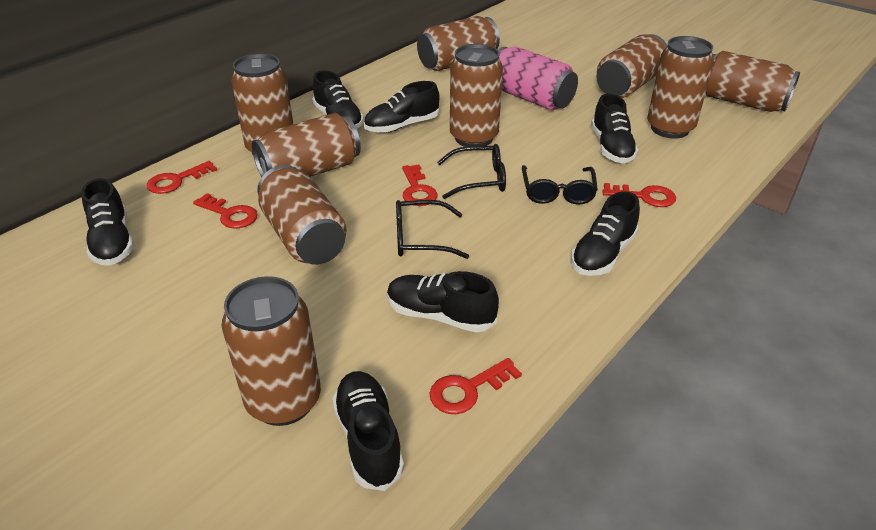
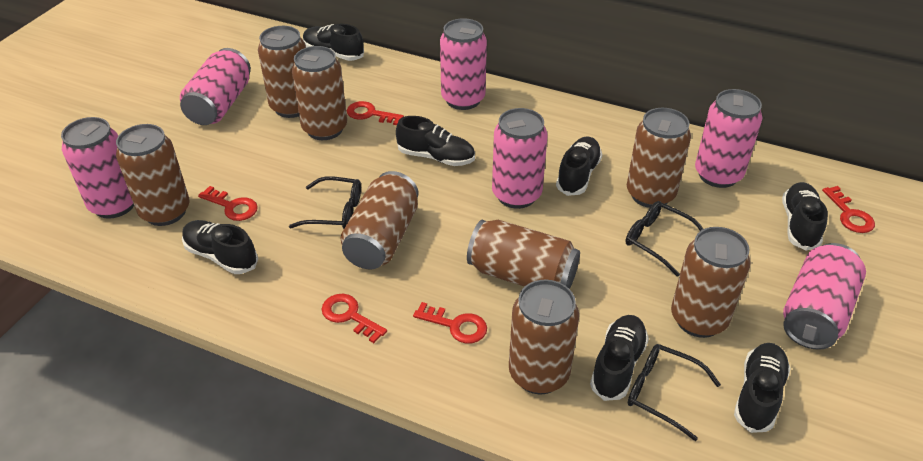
brown can: [222,276,321,426] [231,54,293,154] [252,113,361,178] [258,165,347,265] [417,16,500,71] [450,44,503,147] [597,34,667,98] [647,36,714,139] [706,51,800,112] = 9 -> [116,124,190,226] [258,26,306,118] [292,46,347,140] [340,171,419,270] [467,220,580,289] [509,280,579,394] [627,108,691,208] [671,227,750,338] = 8
pink can: [498,46,578,110] = 1 -> [61,117,134,219] [180,48,251,125] [440,18,487,110] [492,108,548,209] [695,89,762,188] [783,243,866,350] = 6

